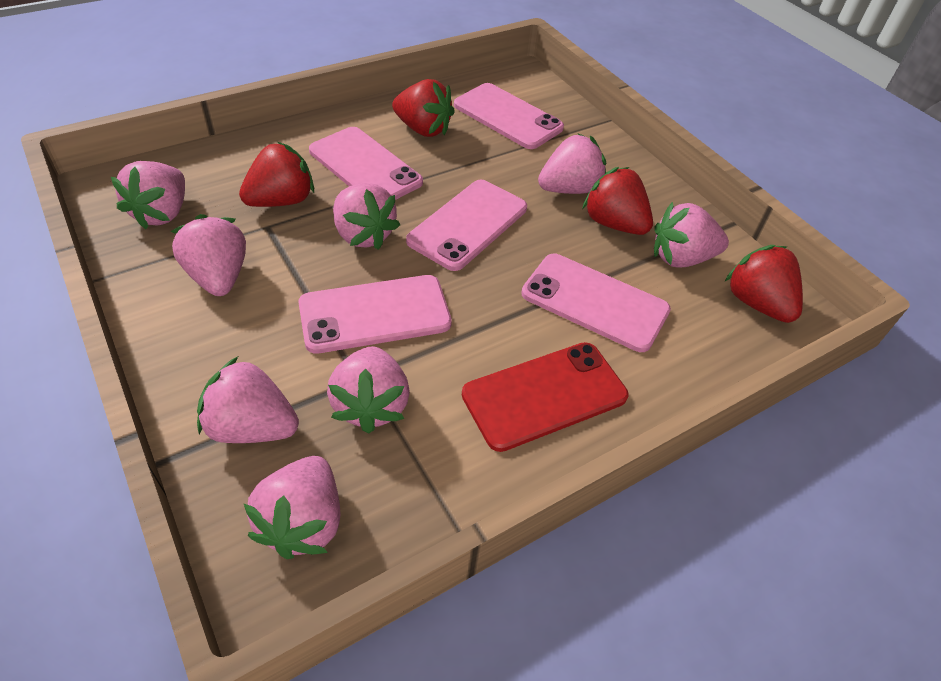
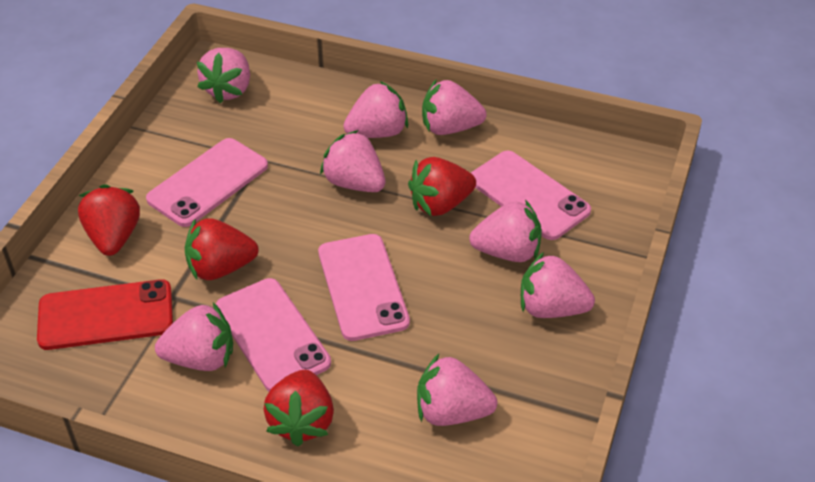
pink phone: [298,275,452,354] [309,127,423,200] [406,180,527,271] [454,83,564,149] [521,254,671,352] = 5 -> [146,138,268,227] [216,278,331,391] [318,234,410,341] [471,151,591,240] = 4

